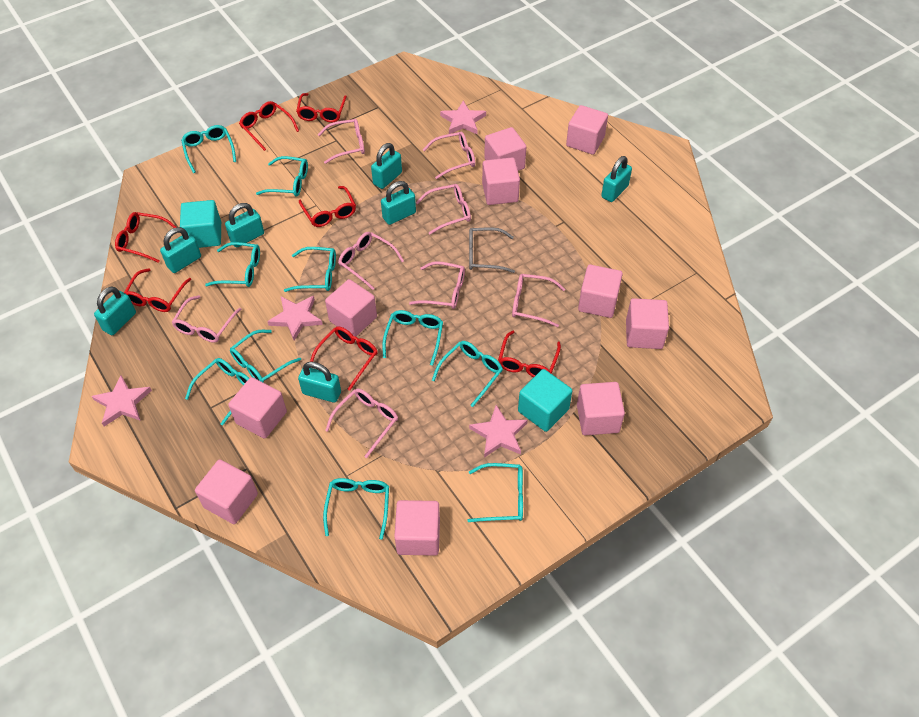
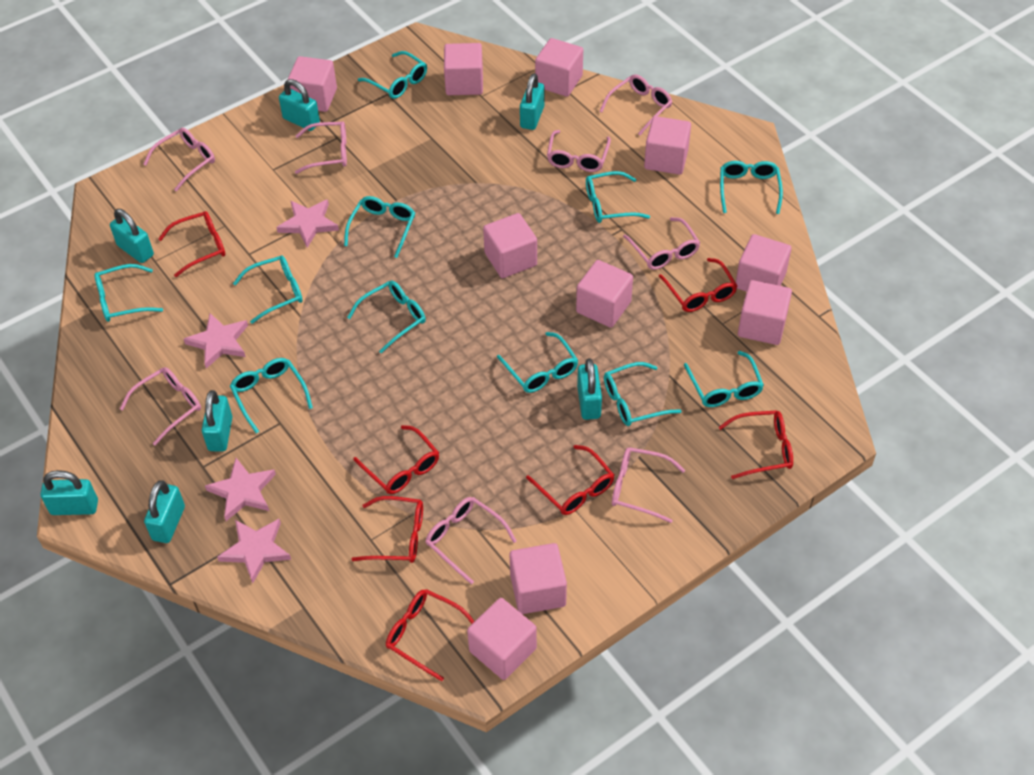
grey glasses: [469,227,515,273] = 1 -> none = 0
turquoise cube: [180,200,221,248] [518,369,572,432] = 2 -> none = 0
turquoise glasses: [181,125,236,173] [185,358,249,425] [205,242,260,287] [230,330,301,383] [256,156,308,197] [284,247,336,292] [323,478,389,540] [382,310,443,366] [432,341,503,407] [468,463,523,522] = 10 -> [94,264,163,322] [230,358,313,433] [233,256,303,324] [344,196,415,258] [347,281,426,353] [358,51,427,99] [497,332,578,393] [586,171,650,223] [604,362,681,426] [684,351,764,407] [720,161,783,214] = 11

